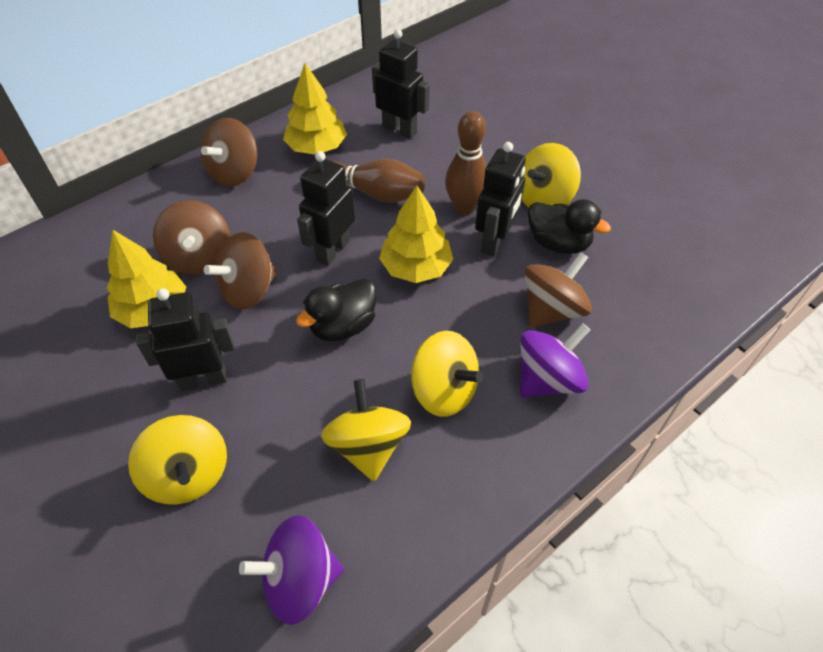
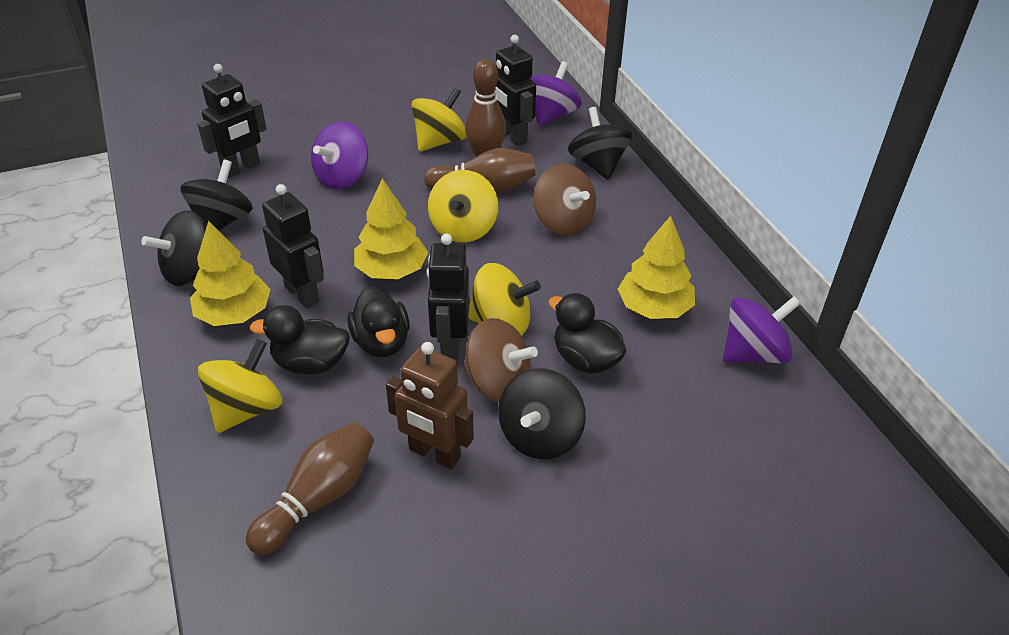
black duck: [296,278,376,342] [528,199,611,254] = 2 -> [250,305,350,375] [347,286,410,357] [548,293,627,374] = 3
black spinning top: none = 0 -> [141,211,206,286] [180,160,253,230] [498,369,586,459] [568,107,632,180] = 4
brown bowling pin: [332,159,425,203] [445,111,487,215] = 2 -> [246,422,374,555] [424,148,536,191] [465,59,506,157] = 3
brown robot: none = 0 -> [386,342,474,469] = 1
brown spinning top: [153,200,230,275] [200,118,257,187] [204,232,277,310] [525,252,592,328] = 4 -> [463,318,538,403] [533,164,596,235] = 2
purple spinning top: [239,515,344,625] [520,323,590,398] = 2 -> [311,122,368,189] [530,61,582,127] [723,296,801,363] = 3

